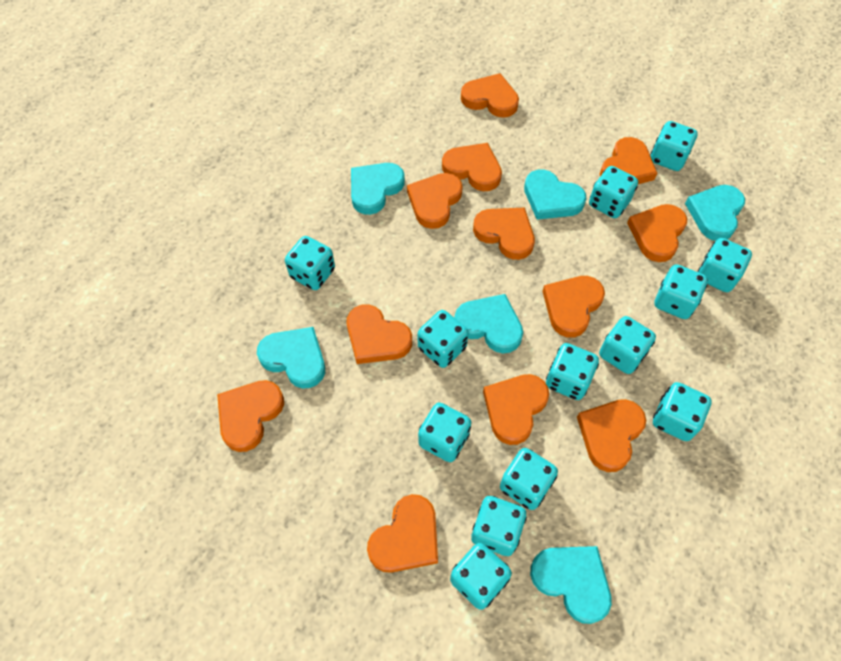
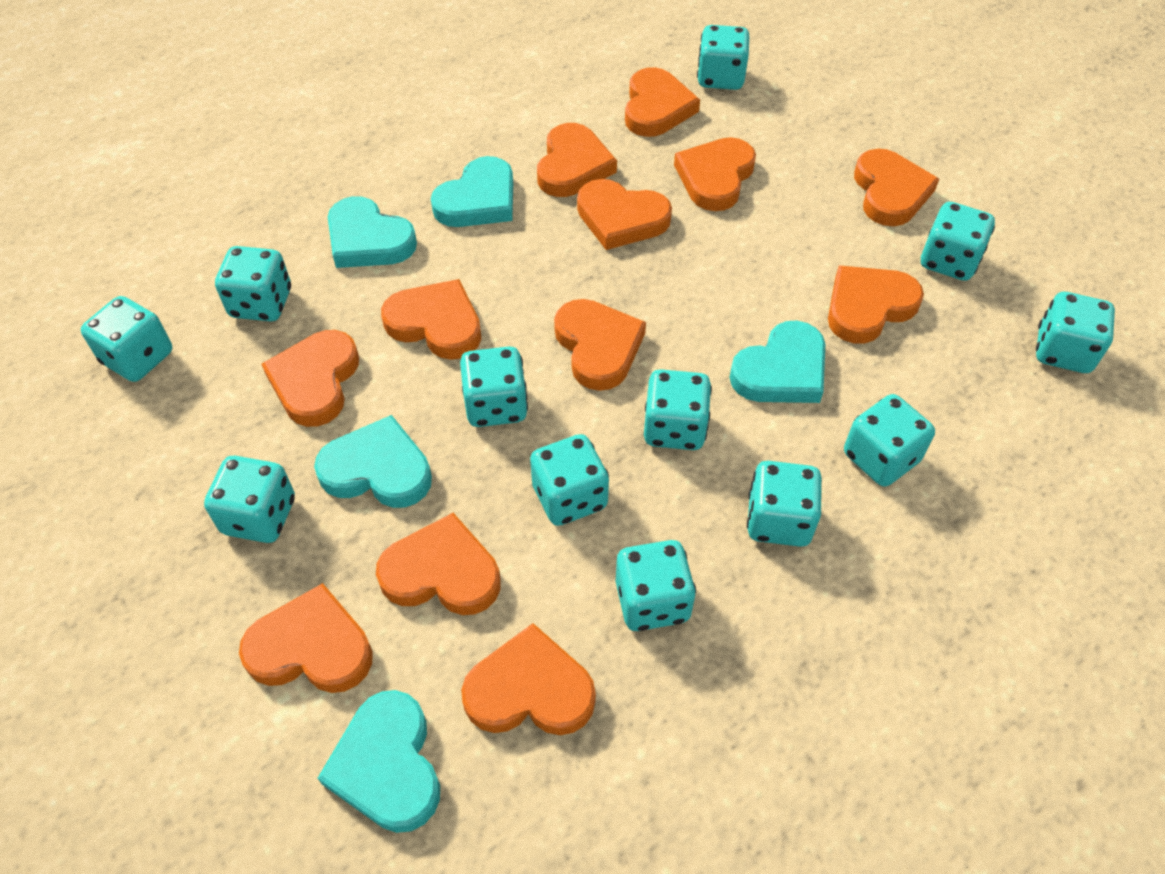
turquoise dice: [285,236,335,290] [418,310,469,368] [418,402,471,462] [450,543,512,610] [471,496,527,556] [500,448,558,510] [546,343,599,400] [589,166,638,218] [599,316,656,374] [651,121,698,171] [653,382,712,441] [654,264,708,319] [698,238,752,292] = 13 -> [81,296,172,382] [204,456,295,543] [215,246,291,322] [460,346,528,427] [530,434,609,526] [615,540,696,631] [644,369,712,450] [697,25,750,90] [747,461,822,547] [844,394,935,487] [921,202,995,281] [1036,292,1115,373] = 12
turquoise heart: [257,327,325,389] [351,163,405,215] [454,294,523,353] [524,169,587,220] [530,546,612,624] [685,185,745,241] = 6 -> [314,415,432,508] [318,690,440,833] [328,196,417,268] [431,156,513,227] [729,320,825,403] = 5

